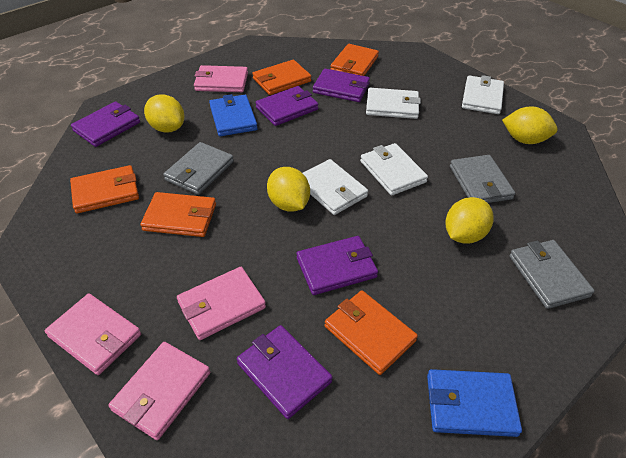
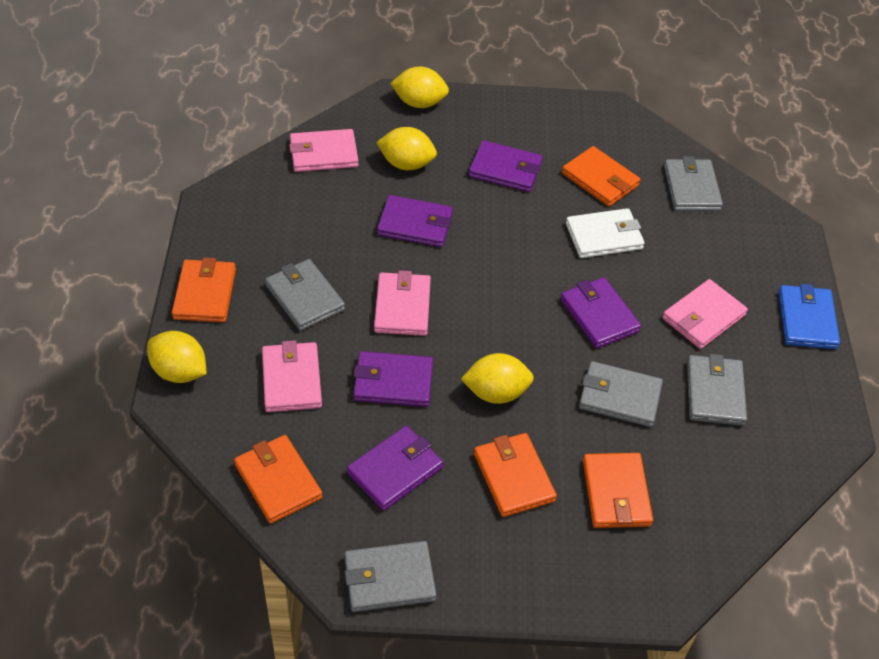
blue wallet: [209,94,258,136] [427,369,522,437] = 2 -> [778,284,840,349] = 1
grey wallet: [164,142,234,195] [450,155,515,203] [509,240,595,309] = 3 -> [265,259,345,331] [344,541,437,612] [579,361,663,427] [664,157,723,211] [687,354,747,426] = 5
white wallet: [303,159,368,215] [360,143,428,196] [366,88,421,119] [462,75,504,114] = 4 -> [566,208,645,258] = 1

